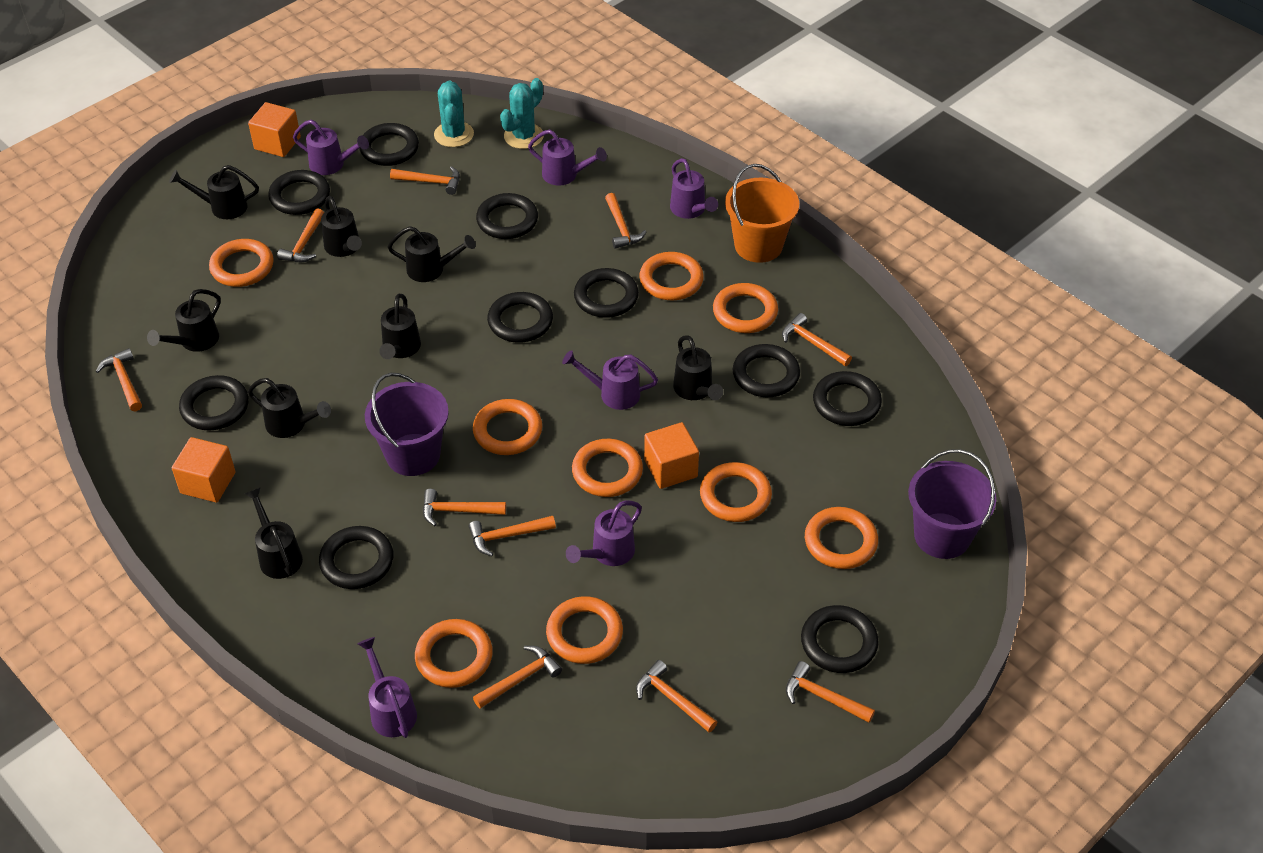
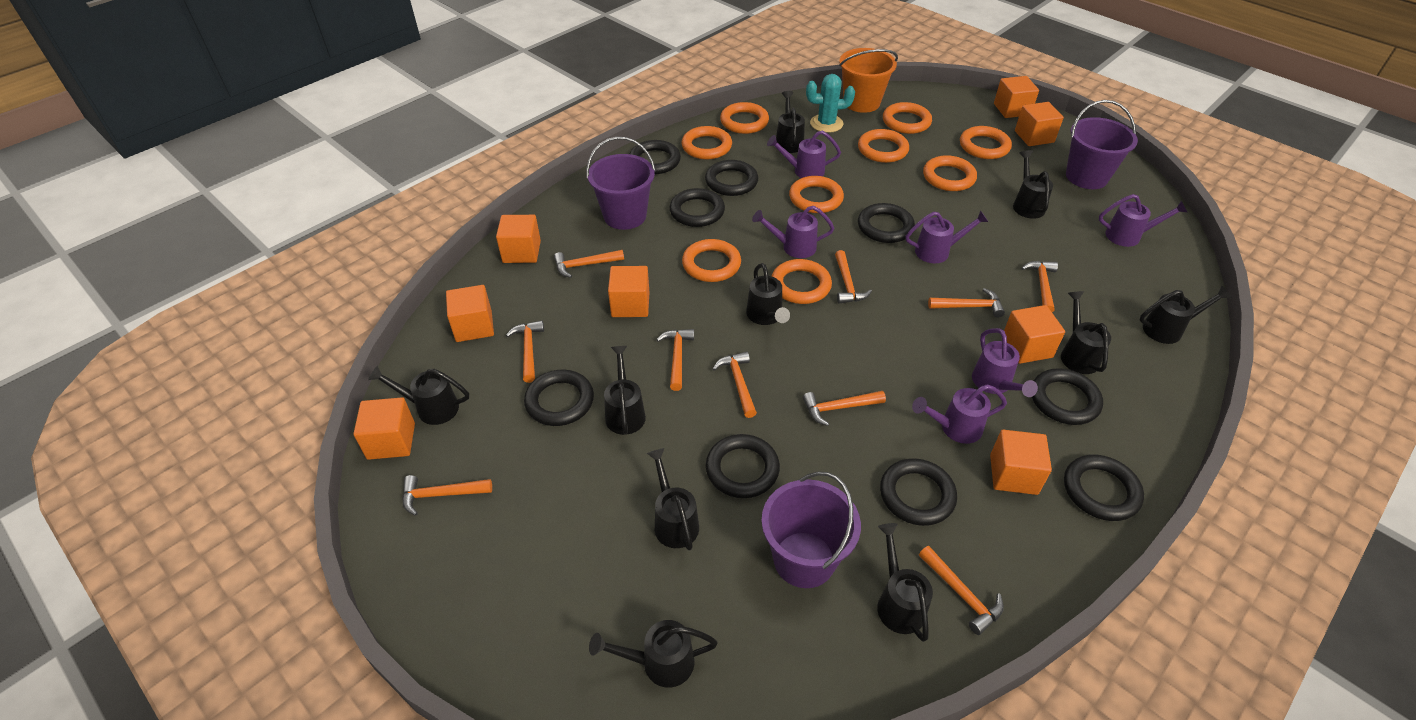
black ring: [179,375,249,430] [268,170,330,215] [319,526,394,589] [359,123,419,166] [476,193,538,239] [487,292,553,343] [574,268,639,318] [733,344,800,397] [801,605,879,673] [813,371,882,426] = 10 -> [524,370,594,426] [630,140,681,174] [669,188,725,227] [705,160,758,196] [706,434,780,498] [858,203,915,243] [880,458,957,526] [1032,368,1103,425] [1064,454,1144,521] = 9
black watering can: [147,289,221,352] [169,165,259,219] [245,487,303,579] [248,378,331,438] [321,196,362,257] [379,294,421,359] [388,226,476,282] [673,335,723,400] = 8 -> [368,366,469,425] [589,620,718,688] [604,346,646,435] [647,448,699,551] [746,263,790,325] [776,91,805,153] [877,523,933,642] [1013,150,1053,219] [1061,291,1111,374] [1140,285,1231,344] = 10
orange cube: [172,437,236,503] [248,102,301,157] [644,422,699,489] = 3 -> [353,397,415,460] [446,285,494,342] [496,215,541,263] [608,266,649,317] [990,430,1052,495] [994,76,1039,118] [1004,305,1065,364] [1015,102,1064,146] = 8
purple bucket: [365,373,449,476] [908,449,996,559] = 2 -> [586,137,656,230] [761,471,861,588] [1066,100,1138,189] = 3
turquoise cactus: [434,81,474,147] [500,78,544,149] = 2 -> [806,74,855,133] = 1

